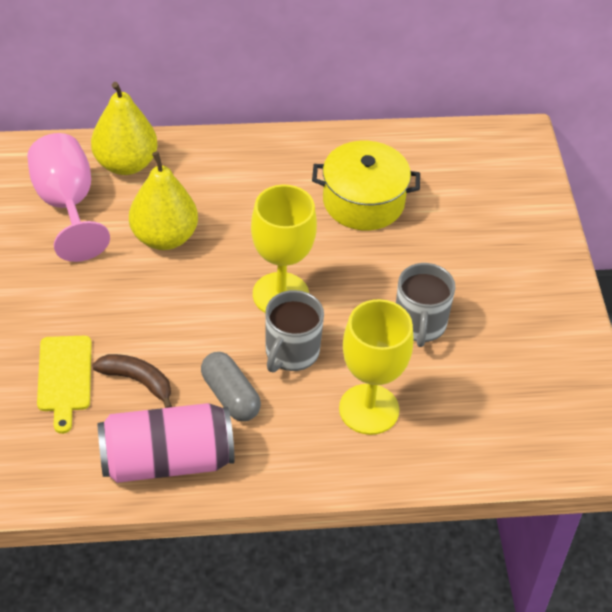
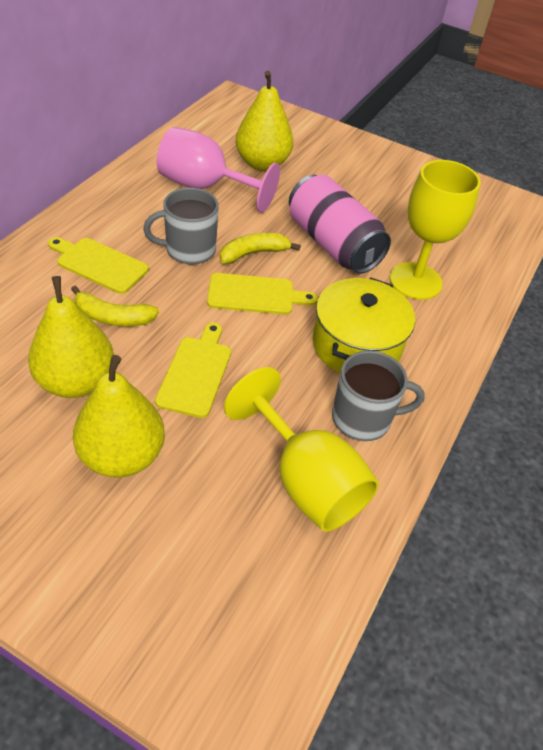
brown banana: [92,354,172,408] = 1 -> none = 0
grey capsule: [201,352,261,421] = 1 -> none = 0
yellow banana: none = 0 -> [71,286,159,326] [220,233,301,264] = 2
yellow cutting board: [37,336,92,434] = 1 -> [48,237,149,294] [155,322,231,418] [207,273,318,315] = 3
yellow pear: [91,82,158,175] [129,151,198,250] = 2 -> [28,276,114,398] [73,355,165,477] [236,71,293,171] = 3

